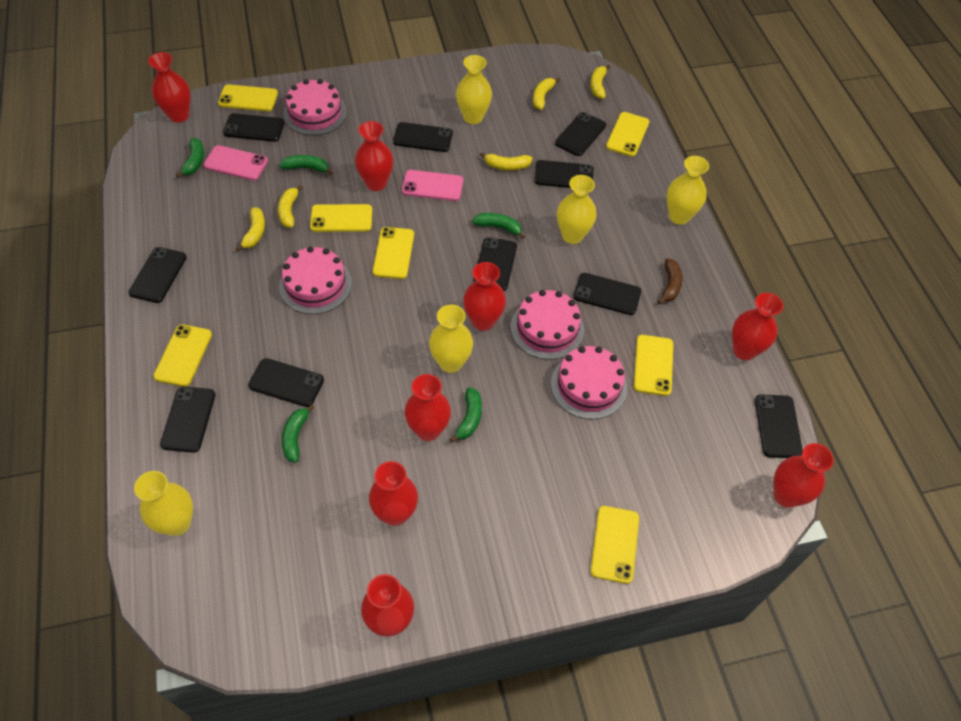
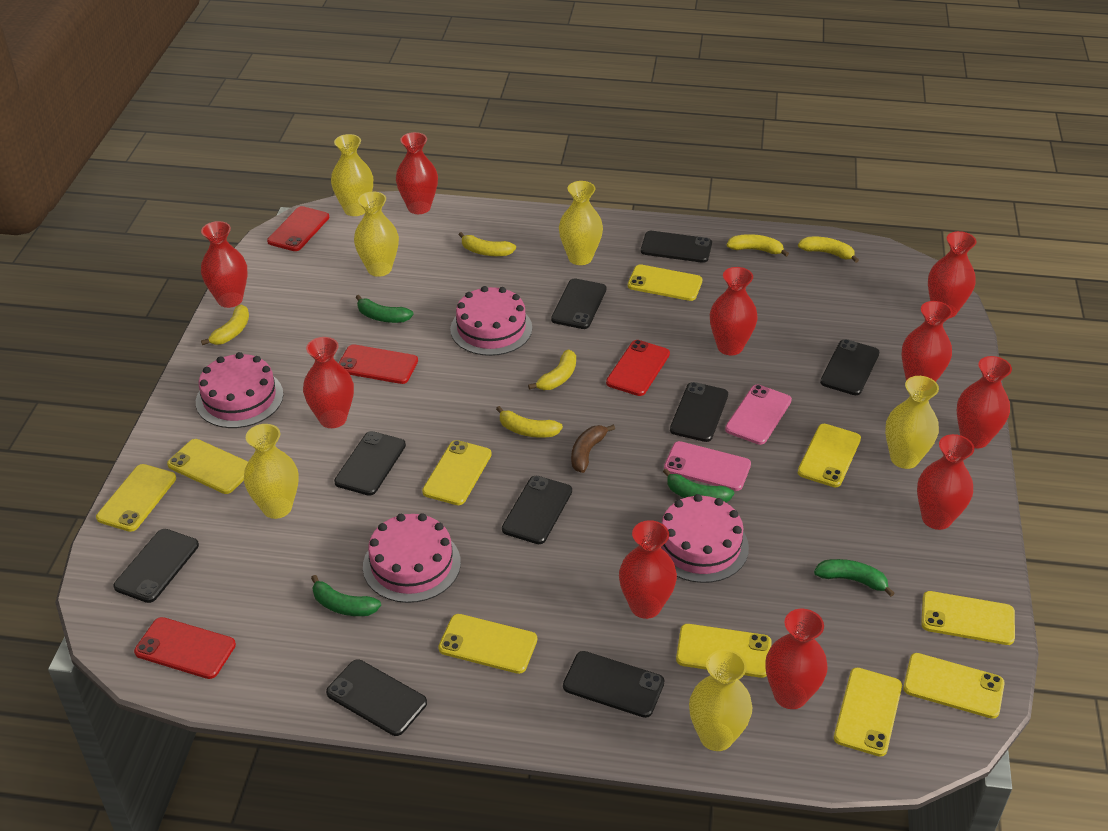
black phone: [128,247,187,303] [160,387,215,453] [223,113,285,142] [248,358,324,407] [393,122,453,152] [473,237,517,291] [535,160,593,188] [555,112,606,156] [573,273,641,315] [755,394,803,458] = 10 -> [113,529,199,603] [326,659,427,736] [334,431,406,496] [502,476,572,544] [551,278,607,329] [563,651,665,718] [641,231,712,263] [670,382,728,442] [820,339,880,395] = 9
green banana: [176,138,204,178] [280,155,332,175] [282,404,314,463] [450,387,482,442] [472,213,525,239] = 5 -> [311,575,381,616] [355,295,414,323] [663,468,734,502] [814,559,895,597] = 4
red phone: none = 0 -> [134,617,236,679] [267,206,329,251] [339,344,418,384] [606,340,670,396] = 4
red vase: [148,52,191,123] [355,121,393,191] [361,574,414,637] [369,461,418,526] [404,374,451,441] [463,262,506,331] [732,293,783,360] [773,443,834,508] = 8 -> [201,221,247,308] [303,337,354,428] [396,132,438,214] [619,520,677,619] [710,267,758,355] [765,609,828,709] [901,301,953,382] [917,434,974,530] [928,231,977,318] [957,356,1012,448] = 10
yellow banana: [236,207,265,251] [278,185,303,228] [480,152,532,170] [533,78,560,110] [590,65,610,99] = 5 -> [201,305,249,345] [459,232,516,256] [496,406,563,438] [528,350,576,390] [727,234,789,257] [798,237,859,263] = 6
yellow phone: [153,324,212,387] [218,84,278,111] [310,204,372,232] [373,227,414,279] [590,506,639,584] [606,112,649,156] [634,335,673,396] = 7 -> [96,464,176,532] [167,439,248,494] [422,440,492,505] [438,614,537,674] [628,264,703,301] [676,624,772,678] [798,424,861,487] [834,668,902,757] [903,653,1005,719] [921,591,1015,645] = 10
yellow vase: [134,471,193,536] [429,305,473,373] [456,55,492,124] [557,175,597,244] [667,156,709,225] = 5 -> [244,424,299,519] [331,134,373,216] [354,192,399,277] [559,181,603,265] [689,649,752,751] [885,376,939,469] = 6

